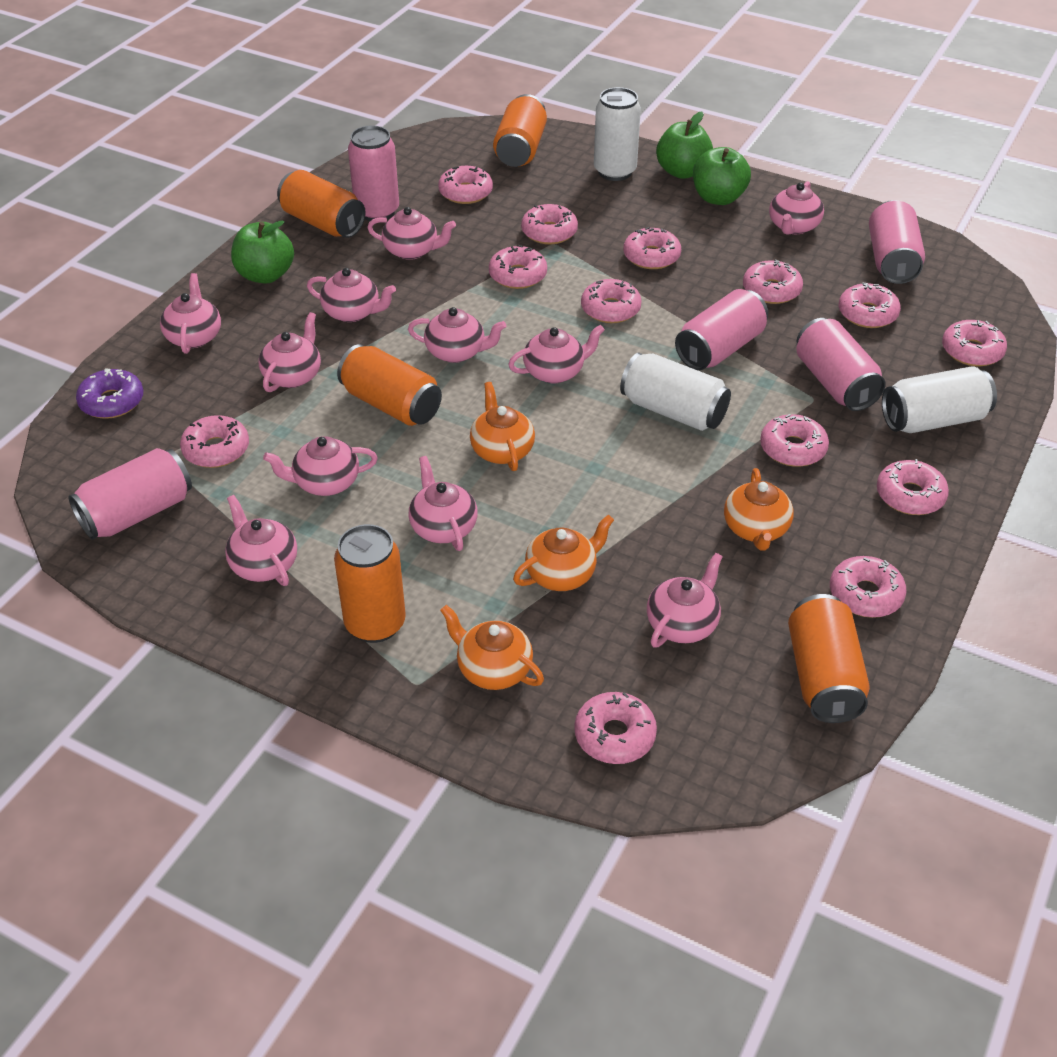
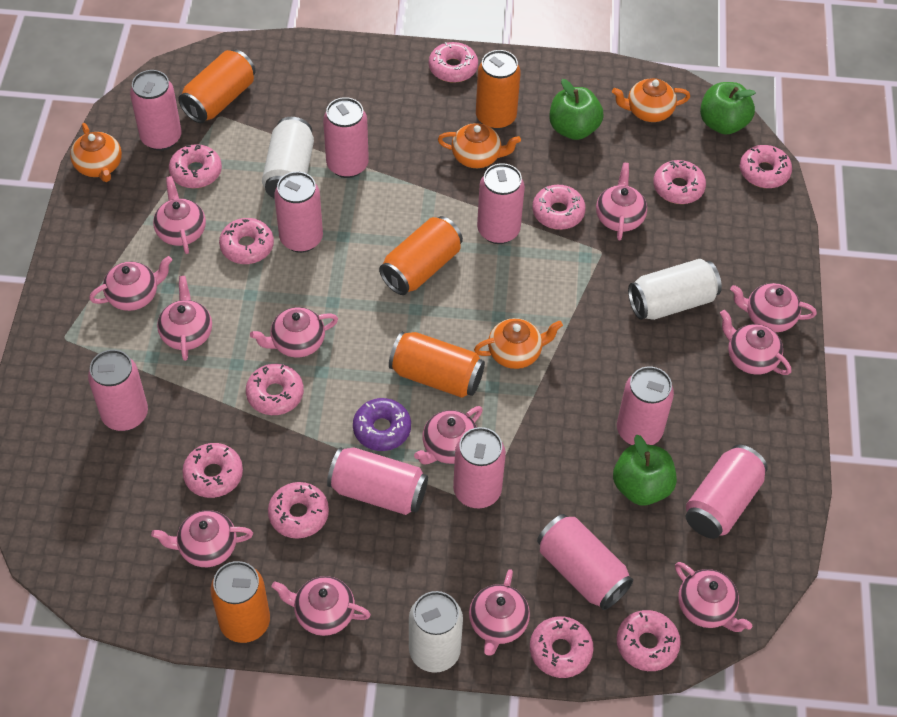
pink can: [69,448,192,540] [348,125,399,221] [675,289,768,370] [796,318,886,411] [869,200,925,284] = 5 -> [88,349,148,431] [130,70,182,151] [274,171,323,253] [323,97,369,178] [327,447,428,515] [453,427,506,508] [477,163,525,244] [537,514,633,610] [617,366,674,445] [686,445,768,539] = 10
pink donut: [180,415,249,468] [438,166,493,204] [489,245,547,289] [521,204,578,245] [574,692,657,764] [581,279,642,323] [623,227,681,269] [743,259,803,304] [760,414,829,467] [830,556,906,618] [839,282,901,328] [877,459,949,515] [942,320,1007,366] = 13 -> [169,144,222,189] [182,443,243,498] [219,218,274,264] [246,364,304,415] [268,482,329,539] [429,42,478,83] [530,616,594,678] [532,185,586,230] [617,610,681,671] [653,160,706,204] [740,145,792,188] = 11
pink teapot: [160,273,221,354] [225,495,297,586] [258,312,321,392] [263,436,378,496] [307,268,396,322] [367,207,456,260] [408,307,506,363] [409,456,478,551] [508,324,605,383] [647,553,723,647] [769,181,824,235] = 11 -> [89,256,172,311] [151,510,253,567] [153,176,206,254] [157,276,212,361] [250,307,338,358] [272,576,371,636] [414,406,483,464] [469,569,530,656] [596,163,647,240] [675,562,752,632] [720,310,791,375] [730,283,817,332] = 12

